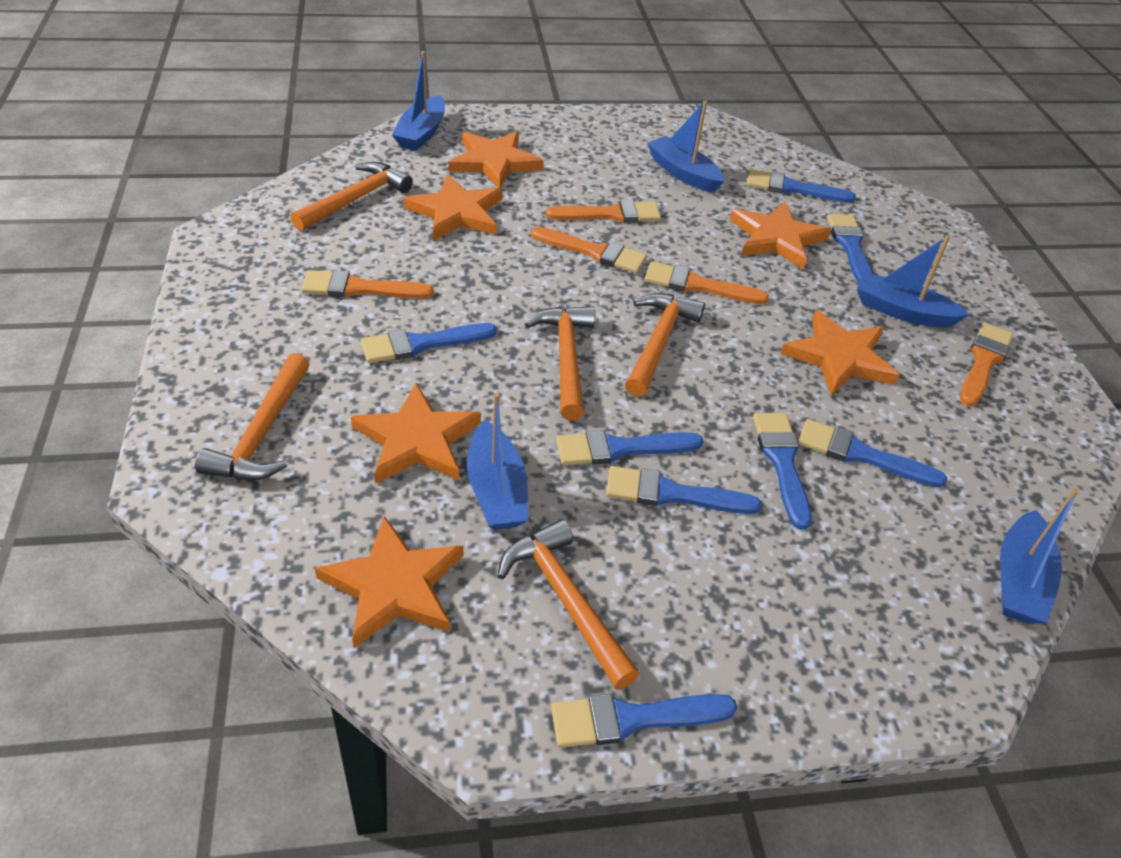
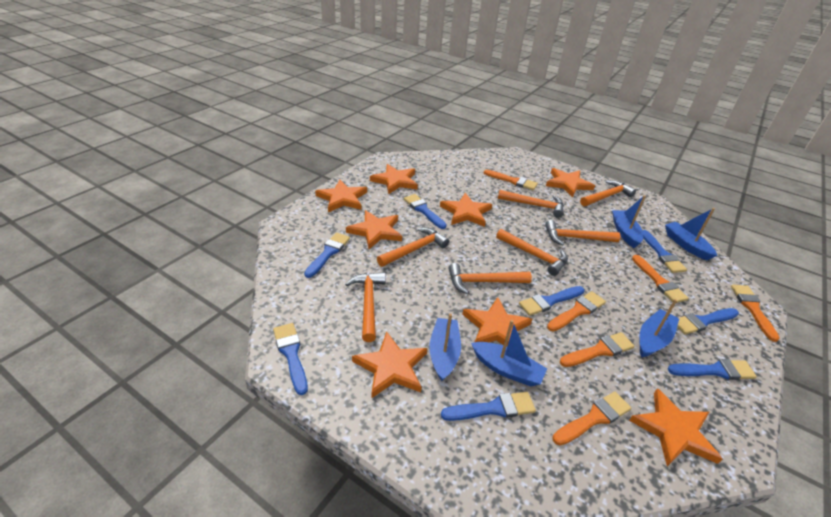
orange brush: [301,270,434,299] [531,227,647,273] [546,200,661,223] [645,261,769,304] [960,322,1013,406] = 5 -> [484,170,538,190] [547,291,606,332] [552,392,632,446] [560,332,635,367] [632,255,689,303] [731,285,780,342] = 6
orange hammer: [195,353,310,480] [290,162,413,231] [498,519,640,690] [525,306,595,420] [625,293,705,397] = 5 -> [345,272,386,342] [377,227,449,267] [448,263,532,294] [496,229,568,276] [498,190,564,218] [545,220,621,246] [580,180,636,206] = 7
orange star: [315,516,464,648] [351,383,481,484] [403,174,502,241] [448,131,544,189] [730,202,831,269] [781,310,899,396] = 6 -> [315,180,367,212] [346,210,402,249] [352,331,427,399] [370,164,418,195] [440,193,492,227] [462,297,532,346] [546,168,595,198] [629,388,722,466] = 8

